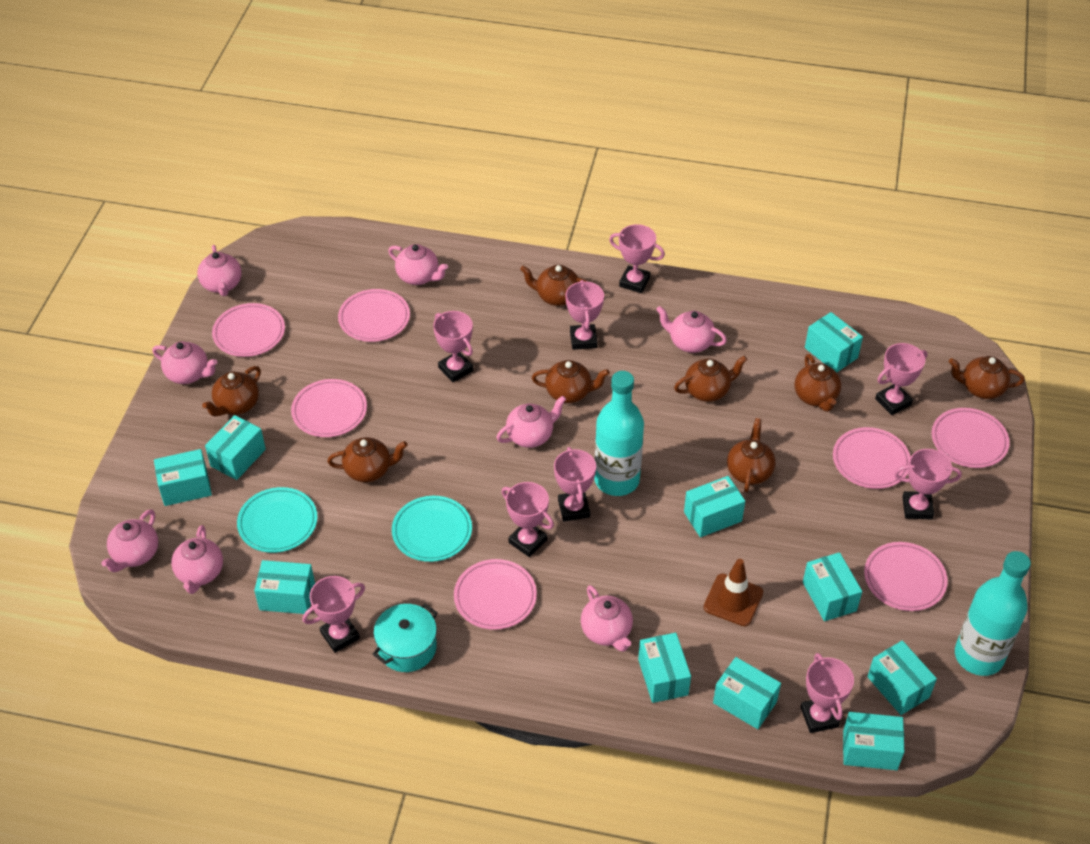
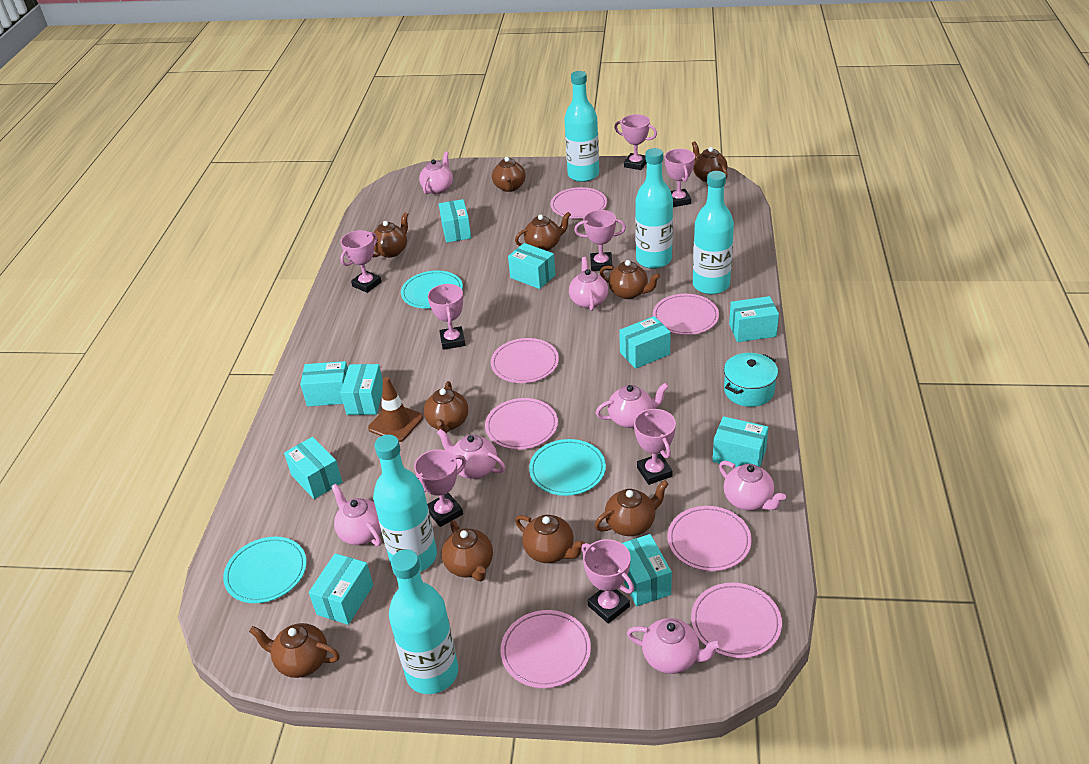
brown teapot: [202,366,261,417] [327,437,408,482] [520,265,588,306] [532,360,610,403] [674,356,747,402] [727,418,775,492] [795,354,841,412] [949,356,1025,399] = 8 -> [249,623,340,678] [373,212,408,258] [424,381,468,433] [441,520,493,581] [492,157,526,192] [515,212,571,251] [515,515,585,563] [595,480,669,536] [600,260,660,299] [692,141,728,182] = 10
pink teapot: [101,509,158,572] [152,341,217,384] [171,525,223,594] [197,245,242,296] [388,244,448,285] [496,396,566,448] [581,585,633,652] [656,306,727,353] = 8 -> [331,484,381,546] [419,151,453,194] [437,429,505,479] [569,257,608,311] [596,383,669,428] [627,618,722,674] [719,461,786,511] = 7
pink trophy: [303,576,365,653] [433,311,473,382] [501,482,554,557] [554,447,596,521] [566,280,604,350] [609,224,665,293] [800,653,854,733] [875,343,927,415] [894,449,962,520] = 9 -> [340,230,381,293] [414,449,466,527] [428,284,465,350] [574,210,626,271] [581,539,634,624] [614,114,657,170] [634,409,676,485] [665,149,695,207] = 8
turquoise bottle: [594,371,644,496] [955,551,1031,676] = 2 -> [373,435,437,572] [389,549,458,694] [564,71,599,182] [635,148,673,269] [693,171,734,294] = 5
turquoise plate: [237,487,318,553] [392,496,472,562] = 2 -> [223,537,307,603] [401,271,463,309] [529,439,606,496] = 3

